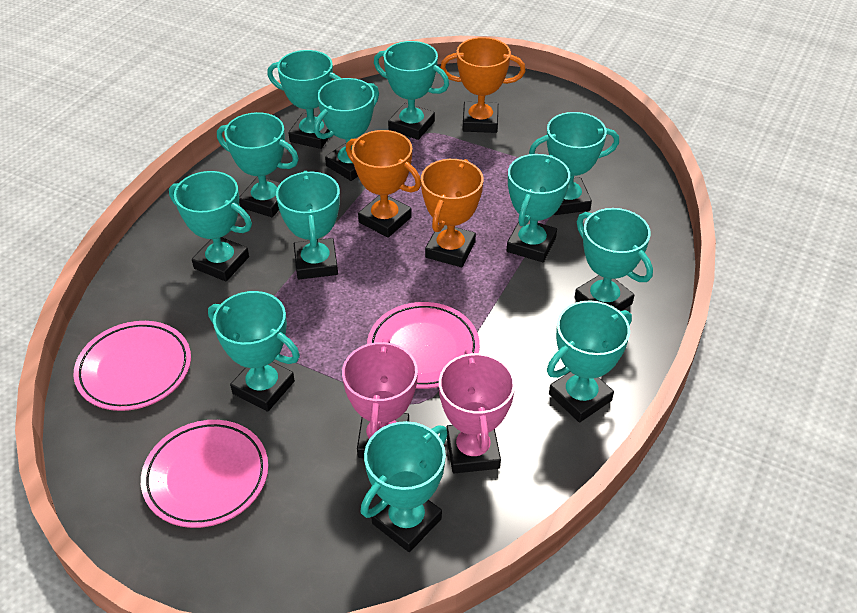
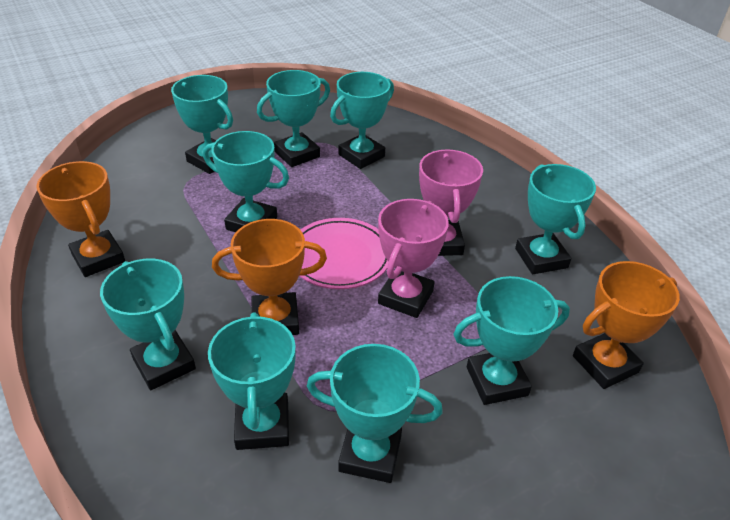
pink plate: [74,321,191,411] [141,420,268,528] [367,302,480,389] = 3 -> [299,218,388,289] = 1
turquoise trophy: [169,171,252,281] [208,291,300,412] [217,112,299,217] [267,50,341,149] [276,171,340,279] [314,78,379,181] [360,421,448,552] [374,41,449,140] [507,154,570,262] [529,112,619,215] [547,301,632,422] [574,208,653,311] = 12 -> [100,259,196,390] [171,75,233,174] [203,131,289,232] [208,312,296,450] [257,70,330,167] [307,344,443,483] [330,72,394,169] [453,276,570,405] [515,164,596,274] = 9

